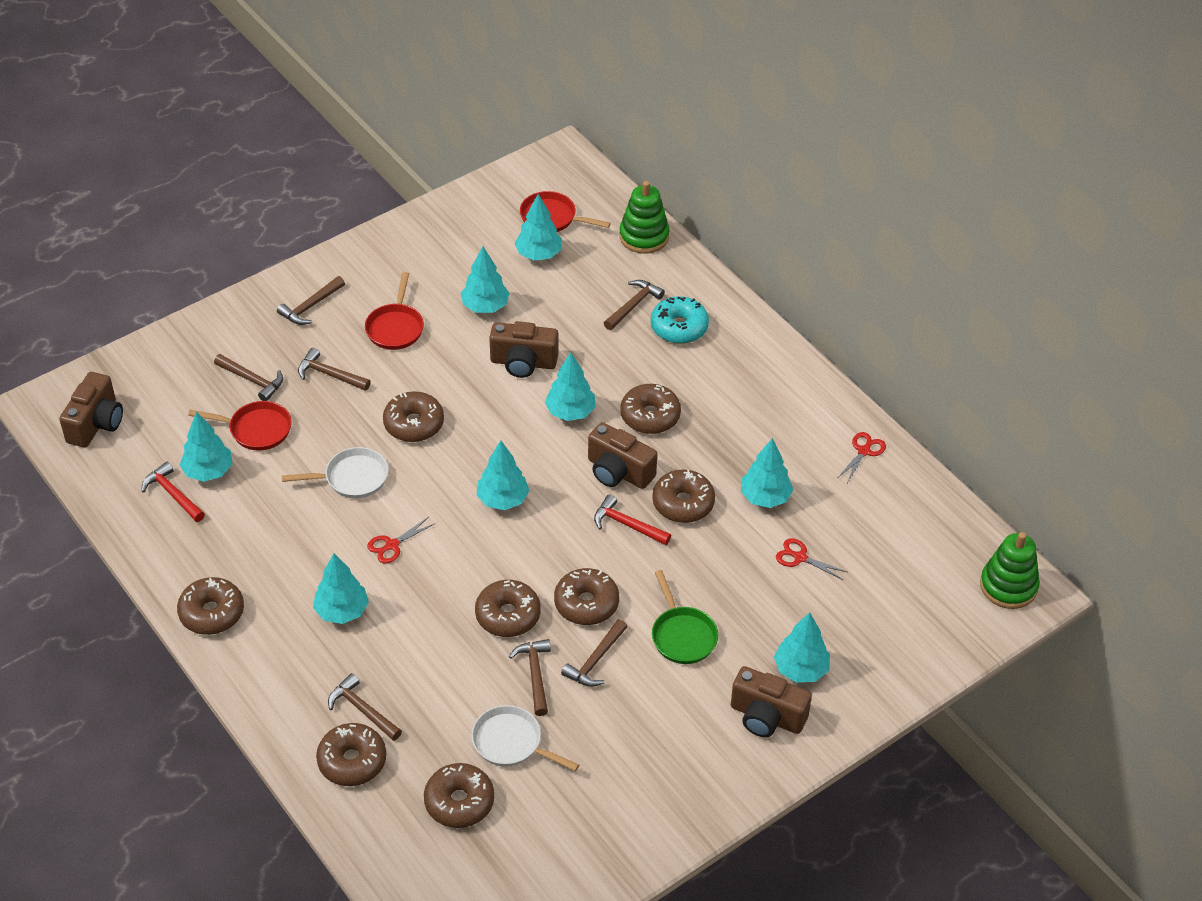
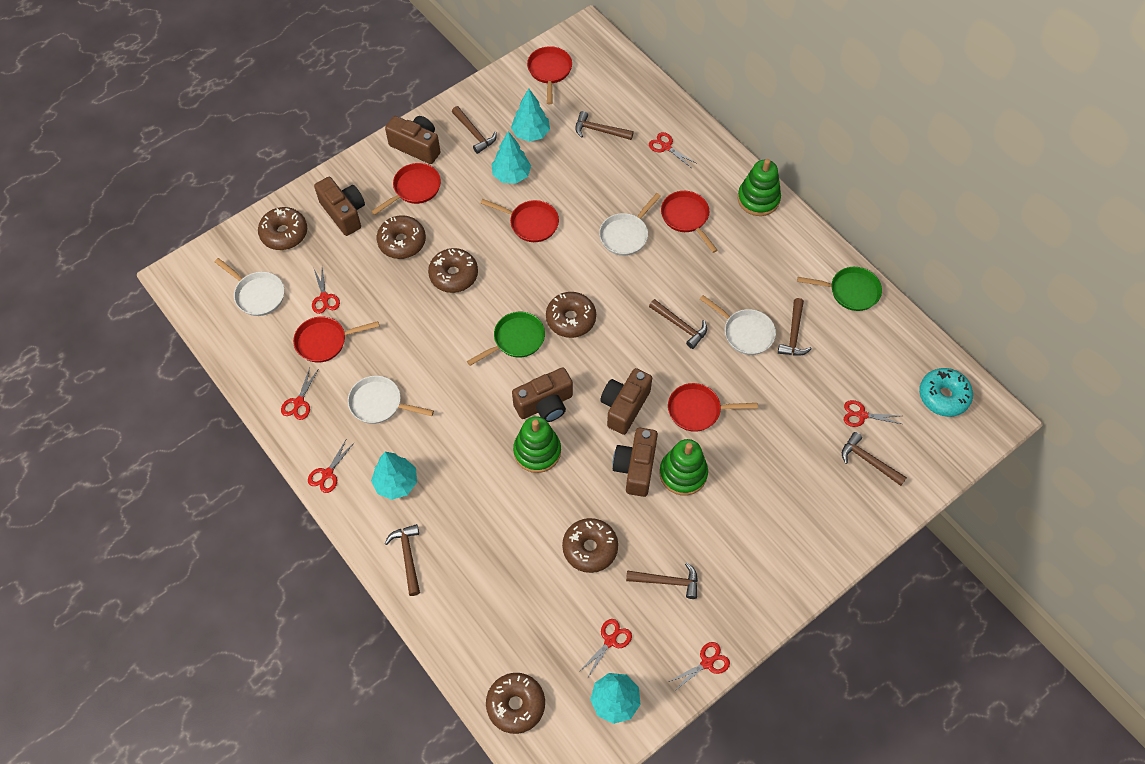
brown camera: [59,372,123,448] [489,321,559,378] [588,422,657,489] [731,666,812,737] = 4 -> [314,177,365,236] [385,116,440,164] [512,368,573,422] [600,368,652,435] [613,428,658,497] = 5
brown donut: [177,577,244,635] [316,723,386,786] [383,391,444,442] [424,763,494,828] [475,580,541,637] [554,568,619,625] [620,384,681,434] [652,470,715,523] = 8 -> [258,207,307,250] [377,215,426,259] [428,248,478,293] [486,673,545,734] [546,292,596,338] [562,518,618,573] = 6
green pan: [652,570,718,664] = 1 -> [467,312,545,366] [797,267,882,311] = 2
green stacking toy: [619,181,669,254] [980,532,1040,609] = 2 -> [513,416,561,473] [659,439,708,495] [738,159,781,216] = 3
red hammer: [142,462,205,522] [594,494,671,545] = 2 -> none = 0
red pan: [188,401,291,451] [365,272,424,350] [520,191,611,232] = 3 -> [293,316,379,363] [371,163,441,215] [481,199,559,242] [527,46,572,104] [661,191,717,253] [668,383,758,432] = 6
red scissors: [367,517,434,564] [776,538,847,580] [838,432,886,483] = 3 -> [281,368,318,420] [308,438,355,493] [312,267,340,314] [579,619,632,677] [649,132,696,168] [669,642,730,692] [844,400,902,427] = 7
turquoise tree: [180,412,233,482] [313,553,369,624] [461,246,510,313] [477,441,530,510] [515,194,562,260] [545,352,596,421] [741,438,793,508] [774,612,830,683] = 8 -> [371,452,417,500] [492,131,531,184] [511,89,550,142] [590,673,641,724] = 4
white pan: [282,447,388,498] [471,705,579,771] = 2 -> [215,258,284,316] [348,376,434,424] [599,193,661,256] [700,295,776,355] = 4

